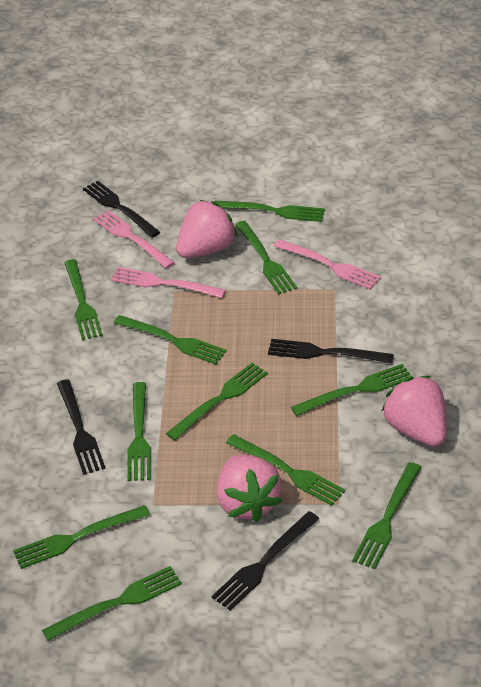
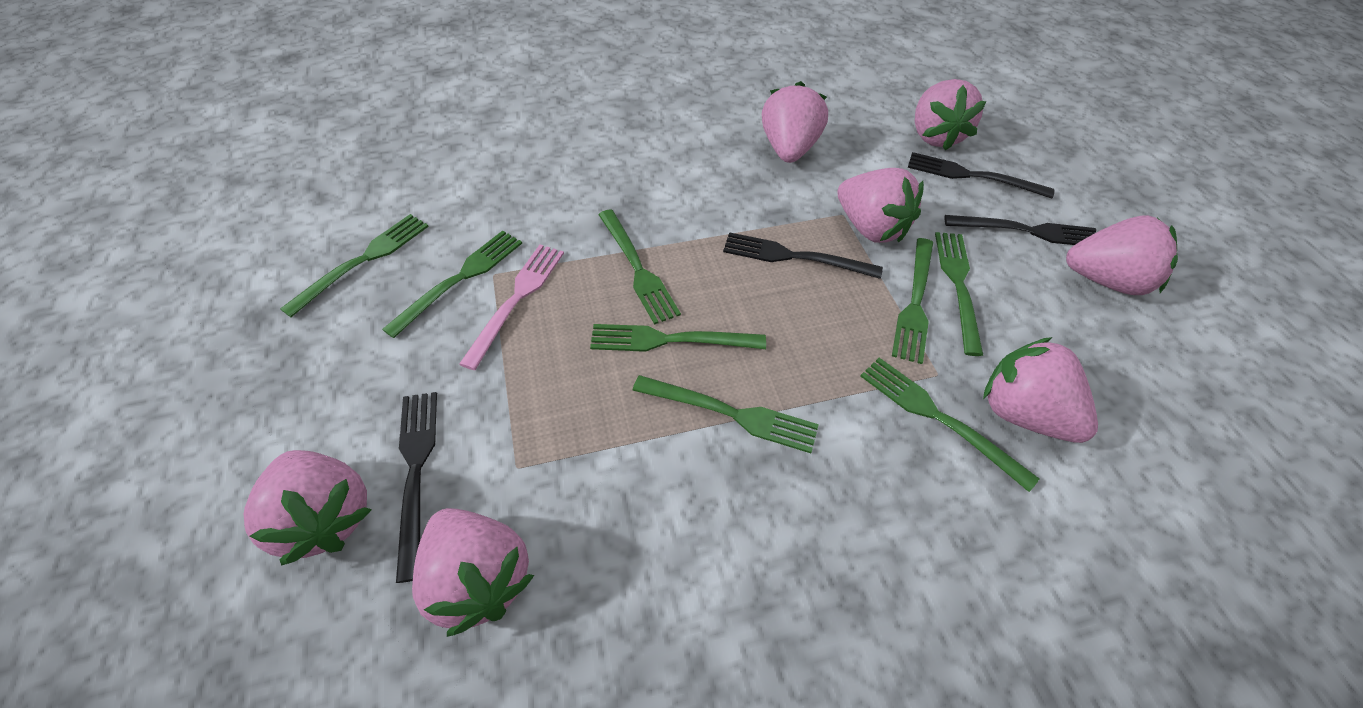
green fork: [13,505,150,569] [42,566,182,641] [64,259,103,340] [114,315,227,364] [127,382,151,481] [166,363,268,440] [214,201,325,222] [226,434,345,506] [235,221,297,295] [291,364,412,416] [352,462,421,569] = 11 -> [280,214,429,317] [382,231,522,338] [590,324,766,352] [598,209,681,325] [632,375,819,453] [861,358,1040,492] [892,238,933,364] [935,232,983,356] = 8
pink fork: [93,210,175,268] [111,267,226,298] [274,239,381,290] = 3 -> [459,245,564,370] = 1
pink strawberry: [176,200,237,258] [217,455,282,522] [381,376,447,447] = 3 -> [244,450,372,566] [412,508,534,637] [762,81,828,163] [837,168,924,243] [915,79,987,151] [983,337,1098,443] [1066,215,1178,295] = 7

